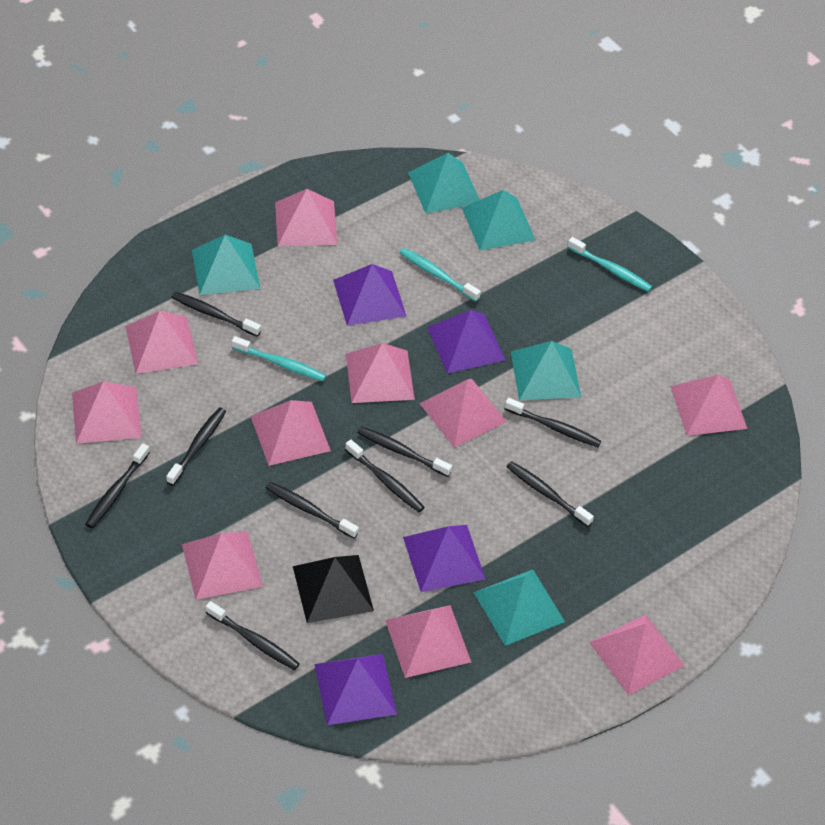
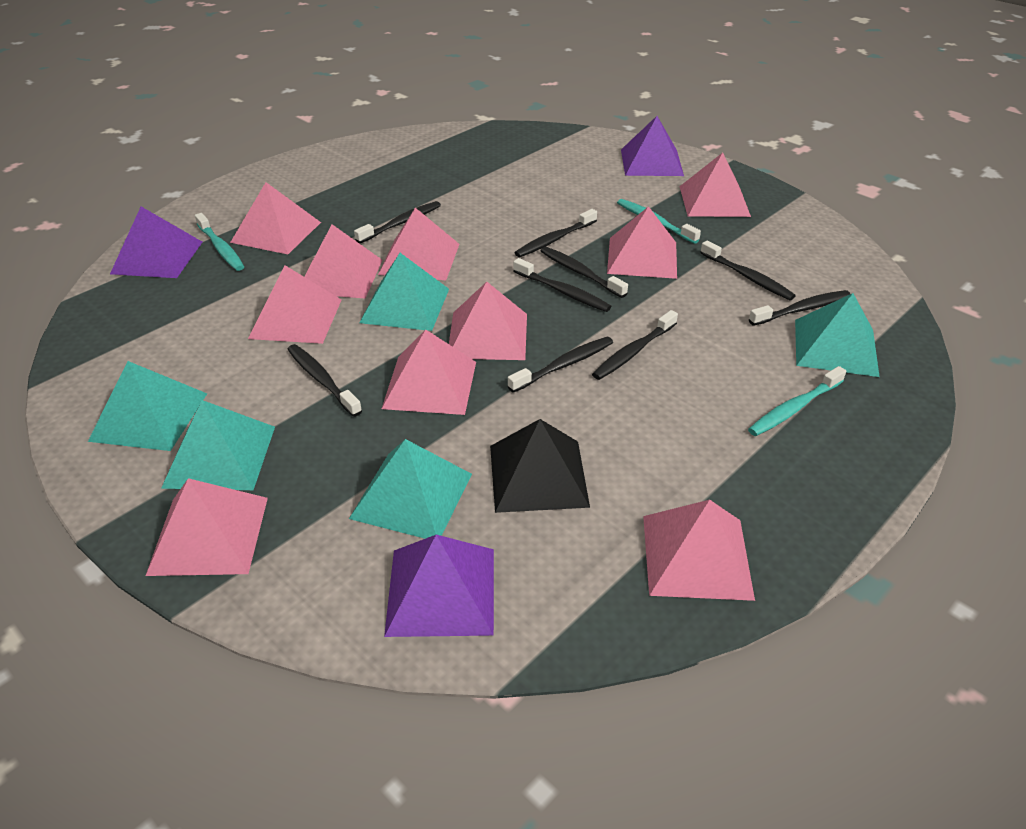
purple pyramid: [314,654,397,725] [333,264,406,326] [403,525,486,592] [427,310,505,374] = 4 -> [110,207,202,278] [384,535,494,637] [621,116,684,176] = 3

